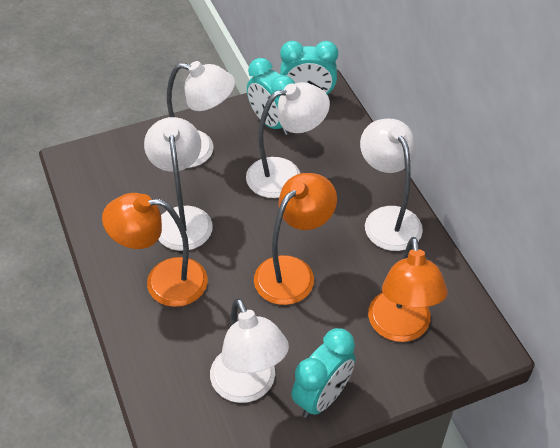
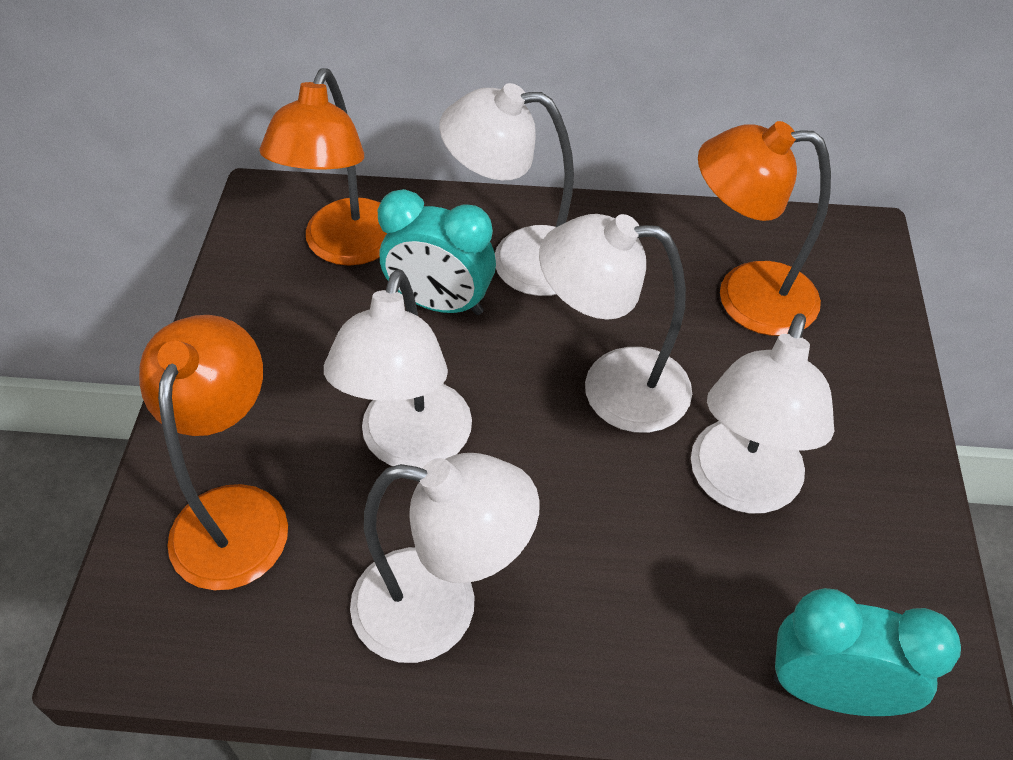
turquoise clock: [247,58,295,135] [280,41,338,98] [291,328,355,418] = 3 -> [378,189,496,315] [774,588,961,716] = 2

